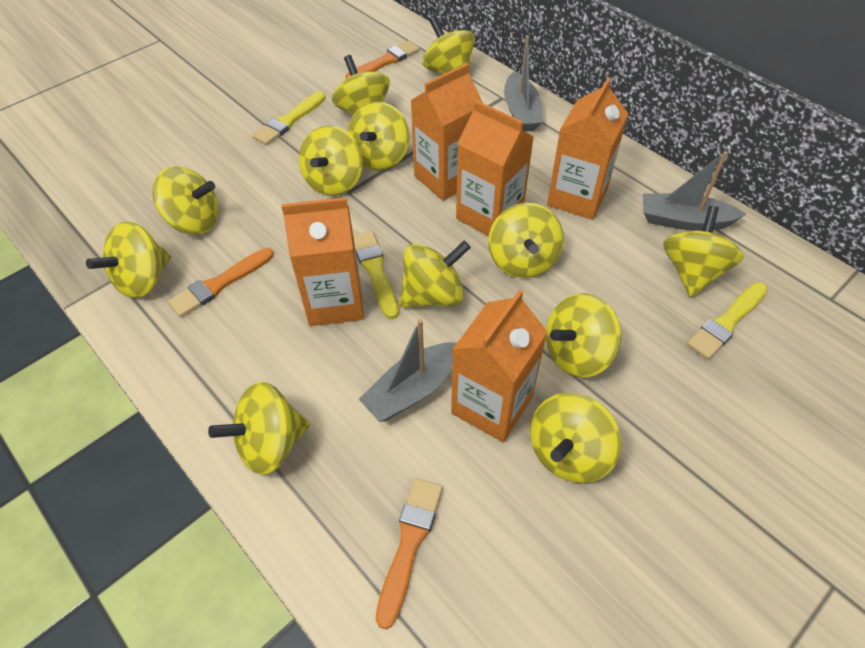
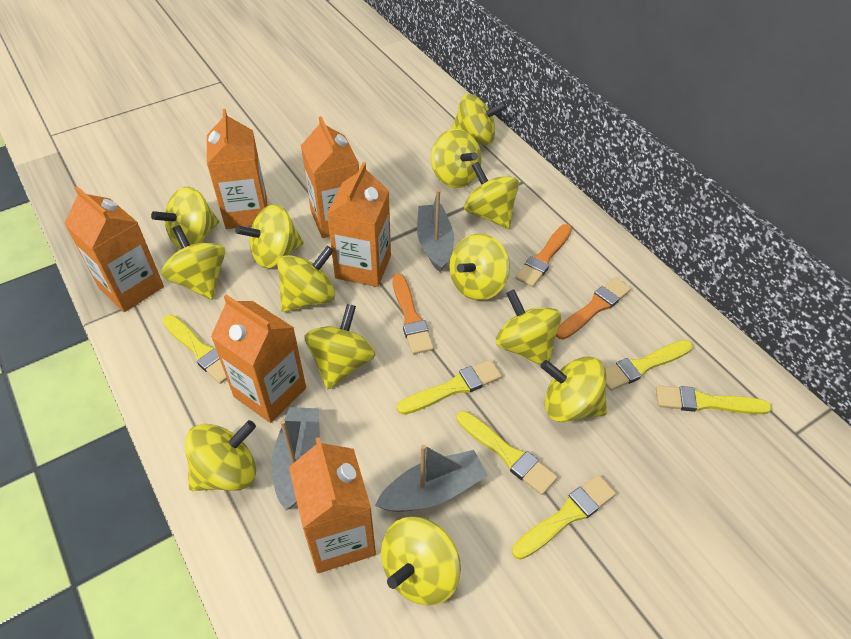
orange carton: [281,197,364,326] [411,63,483,201] [451,290,548,442] [456,100,534,236] [547,77,628,220] = 5 -> [64,186,164,312] [207,109,267,229] [211,295,306,423] [289,437,376,573] [301,116,359,238] [327,162,391,287] = 6
yellow brush: [252,91,326,145] [353,231,399,319] [687,282,768,359] = 3 -> [162,314,227,384] [397,360,502,415] [457,411,557,495] [512,475,616,560] [605,340,693,391] [656,385,772,414] = 6
yellow spinning top: [86,221,171,298] [152,167,219,235] [208,382,310,475] [299,126,363,196] [332,55,390,115] [348,102,409,170] [399,241,471,308] [422,17,475,74] [488,203,564,278] [530,393,621,483] [546,293,621,378] [663,206,744,297] = 12 -> [151,187,219,249] [161,225,225,300] [185,420,256,491] [235,204,304,268] [277,246,335,312] [304,304,375,389] [381,517,461,605] [431,129,482,188] [450,233,510,300] [451,94,507,146] [464,162,519,229] [496,289,561,366] [540,356,607,422] = 13

